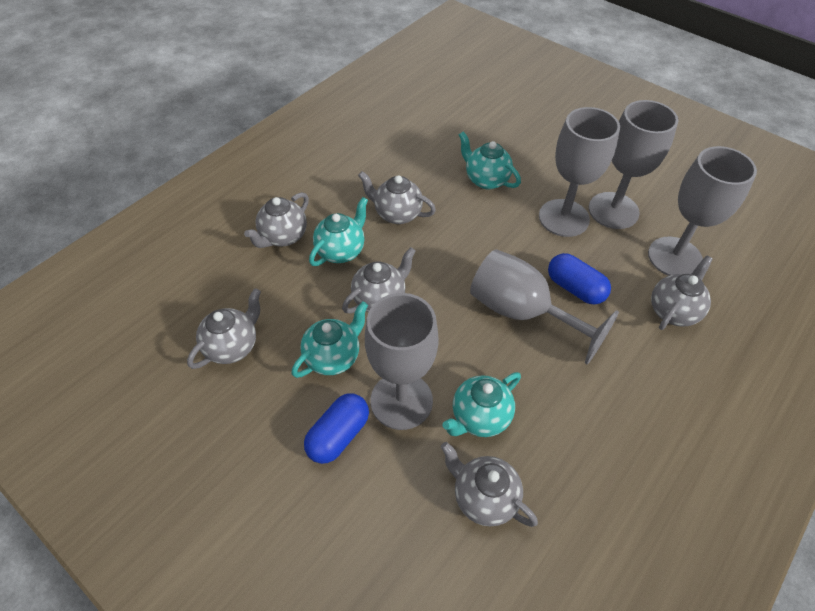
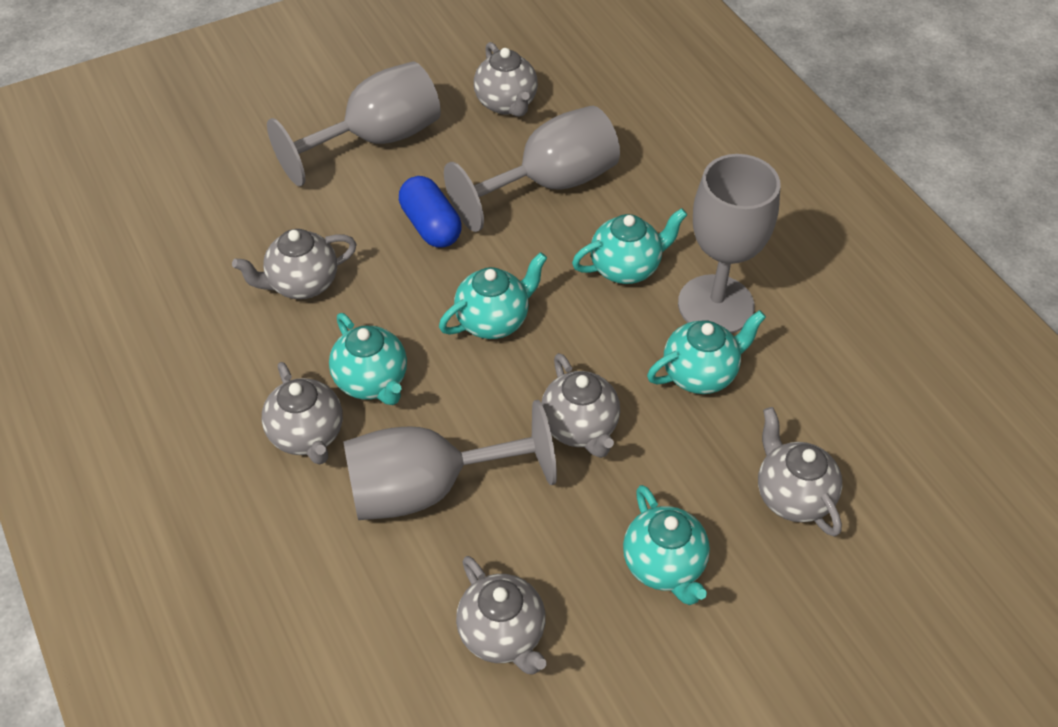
blue capsule: [304,393,369,464] [548,253,611,305] = 2 -> [399,176,462,248] = 1
grey goblet: [365,293,439,430] [470,249,619,364] [539,107,620,237] [589,100,678,229] [648,146,757,276] = 5 -> [267,61,441,186] [343,400,557,520] [444,106,620,232] [678,154,780,334] = 4
turquoise teapot: [291,301,368,378] [309,197,368,266] [442,372,521,437] [459,132,521,189] = 4 -> [329,313,407,405] [439,252,547,339] [572,208,687,284] [623,485,710,605] [647,310,766,394] = 5

